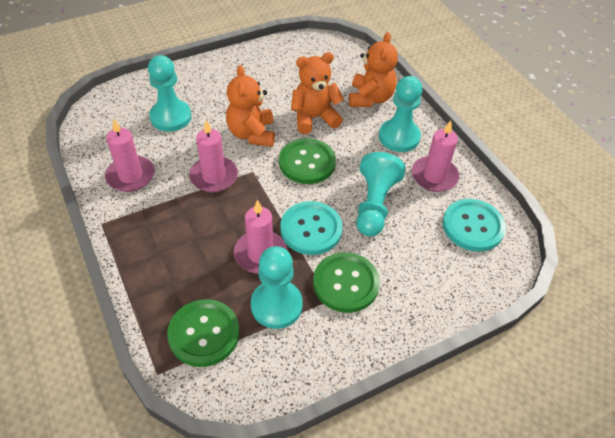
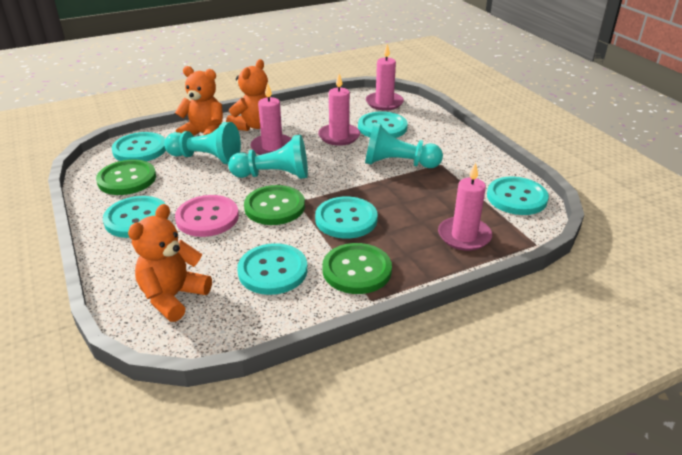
pink button: none = 0 -> [175,195,239,237] = 1
turquoise button: [280,201,343,255] [443,199,506,252] = 2 -> [103,196,168,238] [112,132,166,161] [237,243,307,295] [315,196,378,239] [358,111,408,138] [487,177,549,215] = 6
turquoise pawn: [148,55,192,132] [251,246,303,329] [356,152,406,236] [379,76,422,152] = 4 -> [164,122,241,164] [228,135,308,179] [365,122,443,168] = 3

